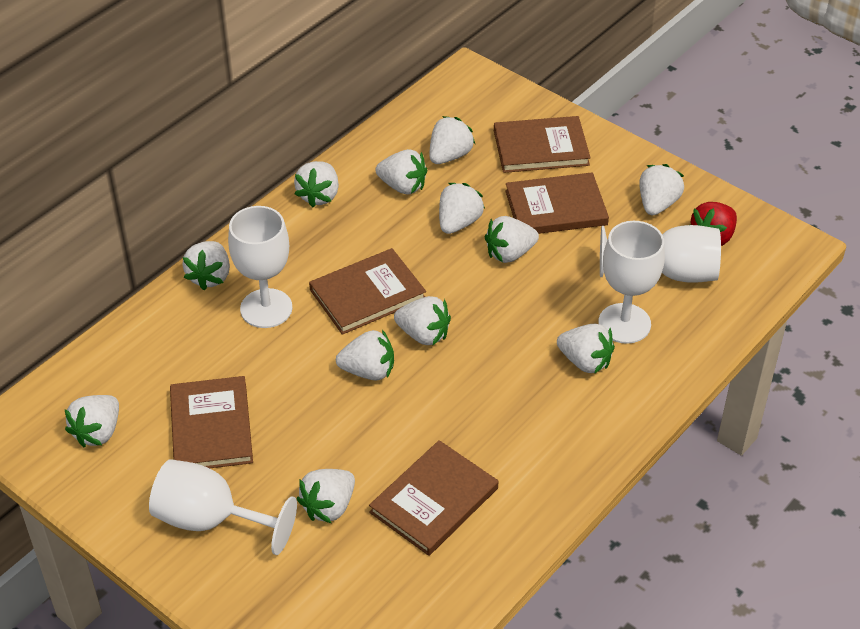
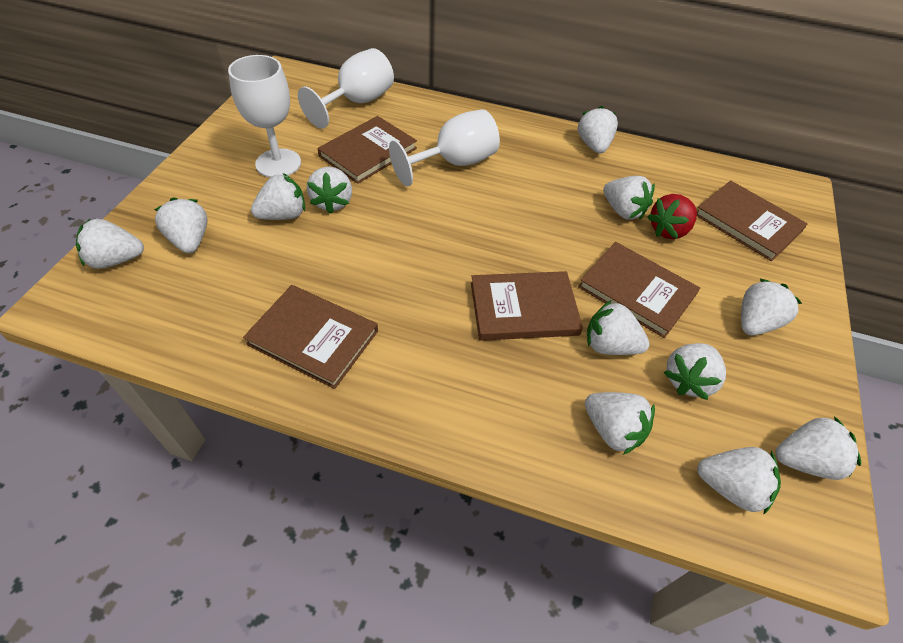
white goblet: [149,459,297,555] [228,206,293,328] [598,221,665,344] [600,225,721,283] = 4 -> [228,55,301,177] [298,48,394,129] [389,109,500,187] = 3

